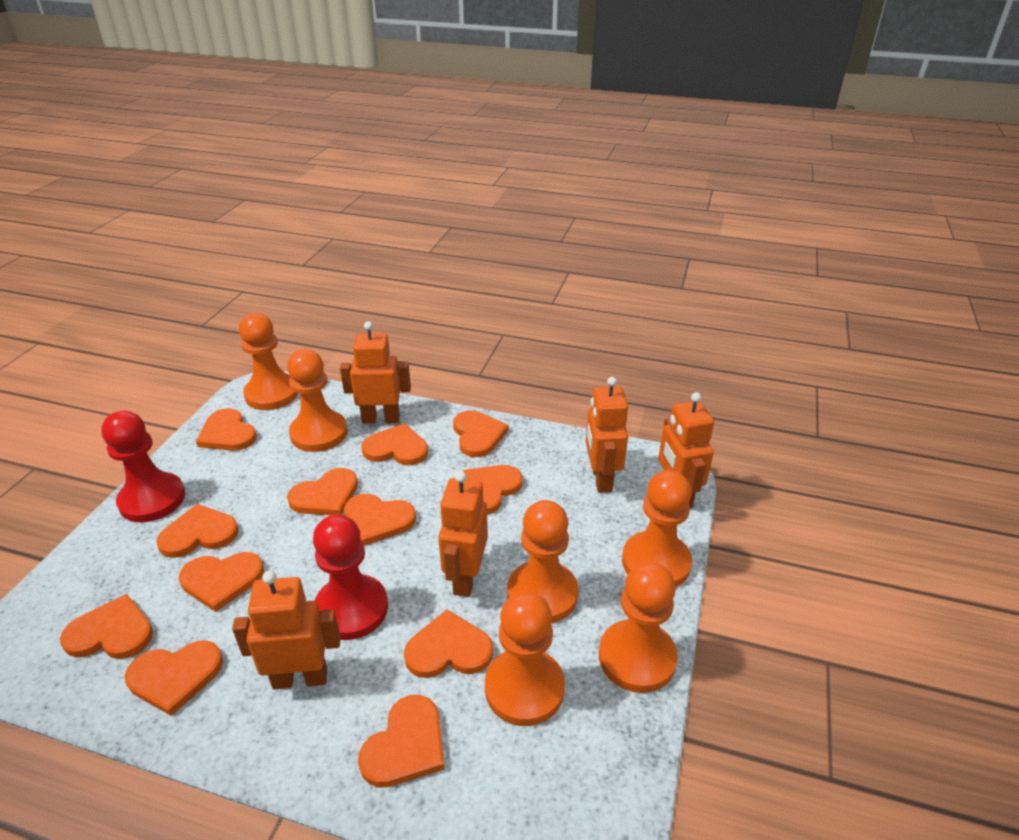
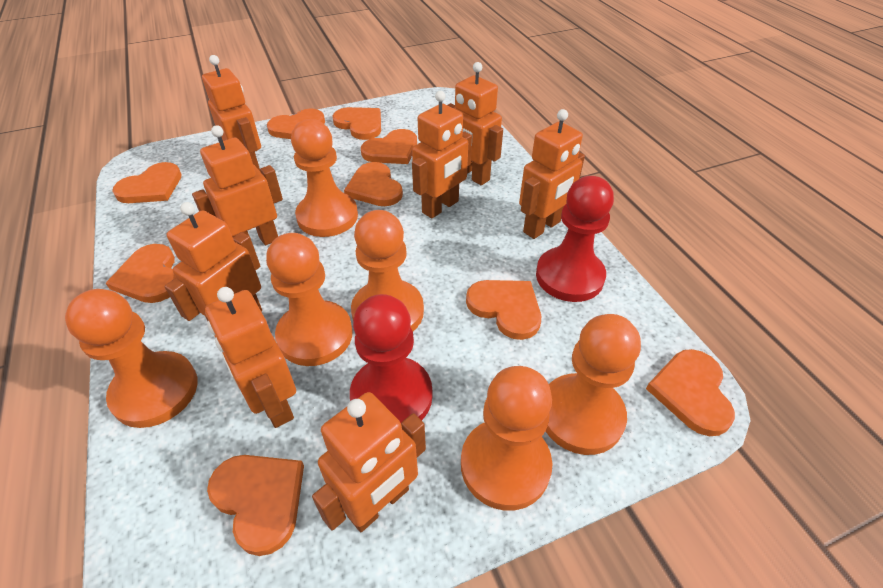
orange heart: [60,594,153,659] [125,641,223,716] [156,504,239,558] [179,552,264,612] [196,408,257,451] [287,468,358,515] [344,494,416,546] [358,695,445,788] [361,423,428,465] [404,610,493,678] [453,410,508,457] [464,465,522,515] = 12 -> [106,244,176,303] [112,162,182,203] [207,455,304,556] [267,109,325,139] [332,107,381,140] [344,162,403,206] [361,129,417,164] [466,280,541,340] [646,349,735,436] = 9
orange robot: [232,571,341,690] [340,321,411,424] [438,471,488,597] [586,377,628,493] [658,392,714,509] = 5 -> [164,202,262,321] [192,125,283,245] [202,55,261,172] [205,287,296,428] [312,392,426,532] [412,91,472,219] [447,62,503,185] [519,109,585,239] = 8

